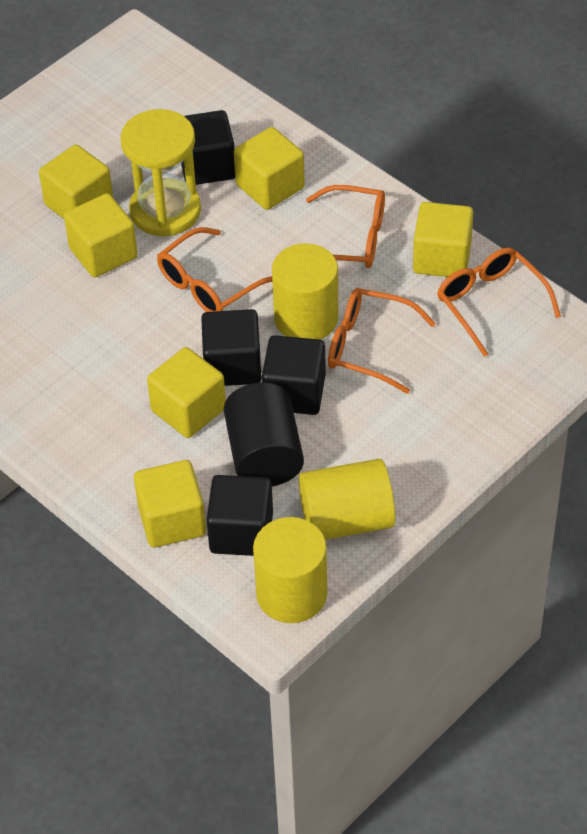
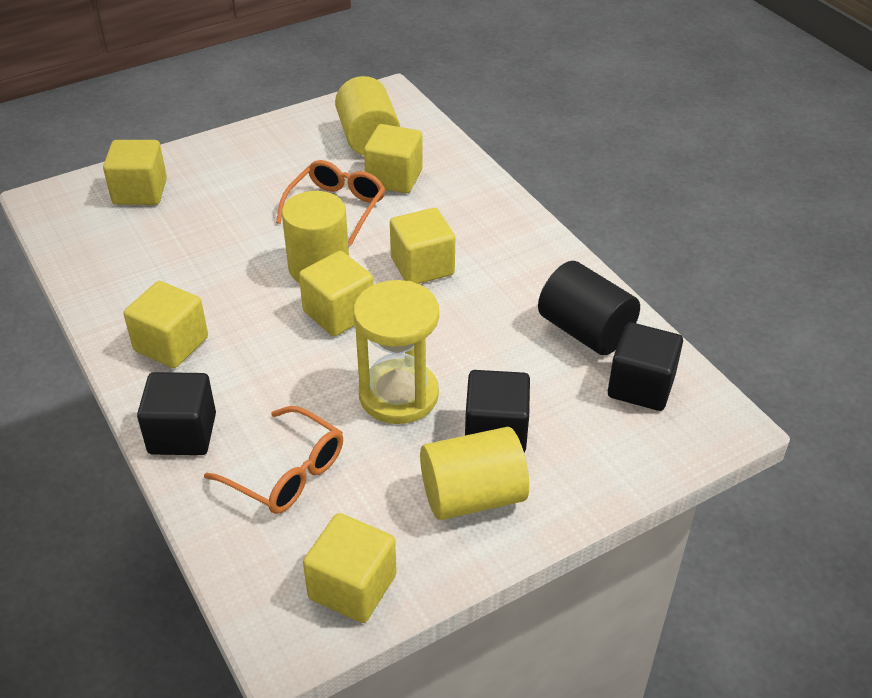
black cube: [181,110,235,185] [201,309,262,386] [207,475,273,556] [262,335,326,415] = 4 -> [137,372,216,455] [465,370,530,453] [608,322,683,411] = 3
orange glasses: [157,227,272,312] [306,185,385,268] [328,288,436,394] [437,247,561,357] = 4 -> [204,406,343,514] [276,160,385,245] = 2

